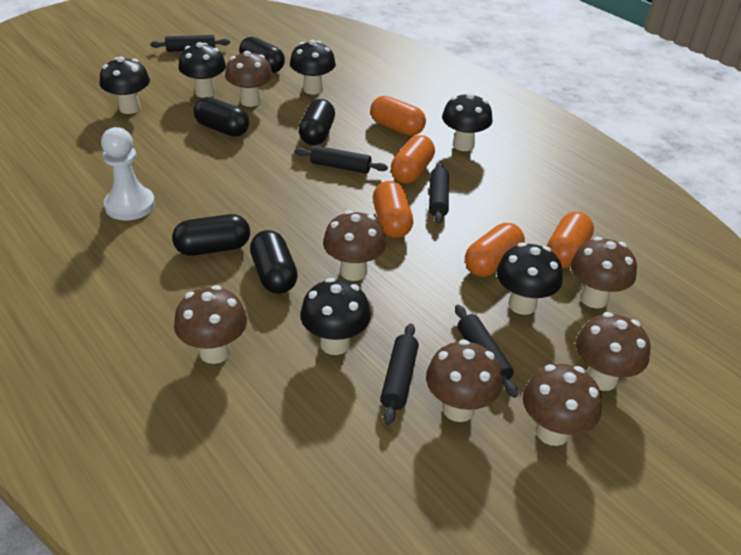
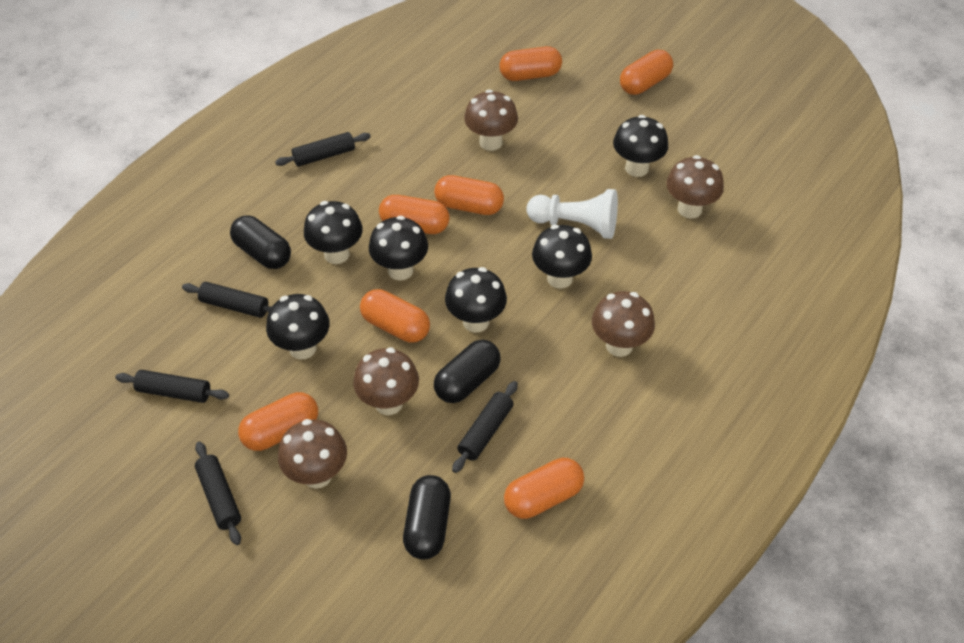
black capsule: [172,214,250,256] [193,97,249,137] [239,37,285,73] [250,230,298,294] [299,99,335,145] = 5 -> [230,215,291,269] [403,475,451,559] [434,340,501,403] = 3
brown mushroom: [174,285,247,364] [225,51,273,107] [323,210,386,281] [426,339,502,422] [523,364,602,446] [570,237,637,308] [576,312,651,391] = 7 -> [278,419,347,489] [353,347,419,415] [464,90,518,151] [592,291,655,357] [666,155,724,219] = 5
orange capsule: [370,96,426,136] [373,181,413,238] [391,135,435,184] [465,223,525,277] [547,212,594,268] = 5 -> [238,392,318,451] [360,289,430,343] [379,195,450,234] [434,175,504,215] [499,46,562,81] [504,458,584,519] [620,50,673,95] = 7

